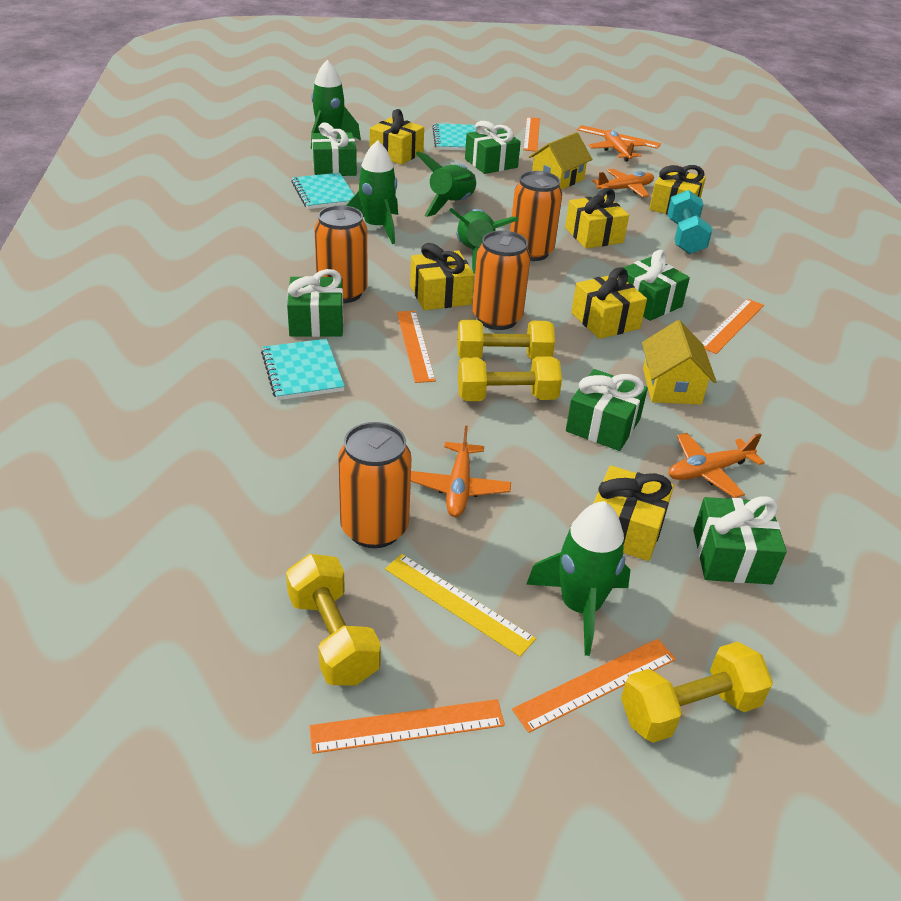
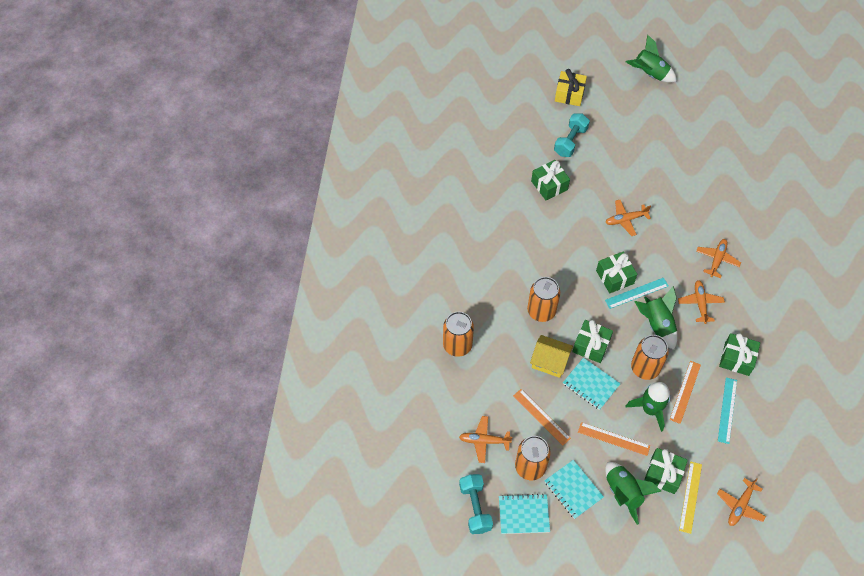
green gift: [287,269,344,337] [311,123,357,176] [465,121,521,174] [566,369,648,451] [623,250,690,321] [693,496,787,584] = 6 -> [531,160,570,200] [572,320,613,363] [596,252,637,293] [644,448,688,494] [719,333,760,376] = 5
green rocket: [311,60,361,149] [346,140,398,244] [415,151,476,217] [449,208,518,274] [526,501,631,656] = 5 -> [605,462,662,525] [625,35,677,83] [626,382,670,432] [634,286,677,350] = 4
orange plane: [411,426,511,517] [588,130,646,162] [592,169,654,197] [669,433,765,498] = 4 -> [459,416,512,463] [605,200,651,236] [678,280,725,324] [696,239,741,278] [717,478,766,526] = 5
orange ruler: [309,699,505,754] [397,311,436,383] [512,639,676,733] [523,117,540,152] [577,125,661,149] [702,299,764,354] = 6 -> [513,389,571,446] [578,422,650,456] [670,361,701,424] = 3
turquoise dumbbell: [668,190,712,254] = 1 -> [459,474,493,534] [554,114,590,157] = 2
turquoise ruler: none = 0 -> [605,278,669,309] [718,378,737,444] = 2
yellow dumbbell: [286,554,381,686] [457,319,555,360] [458,356,562,401] [621,642,773,743] = 4 -> none = 0
yellow gift: [370,109,424,165] [410,243,474,310] [565,188,629,249] [571,267,647,339] [593,465,674,561] [649,165,706,215] = 6 -> [555,69,587,106] = 1
yellow house: [529,132,592,190] [642,320,717,405] = 2 -> [530,335,573,378] = 1

